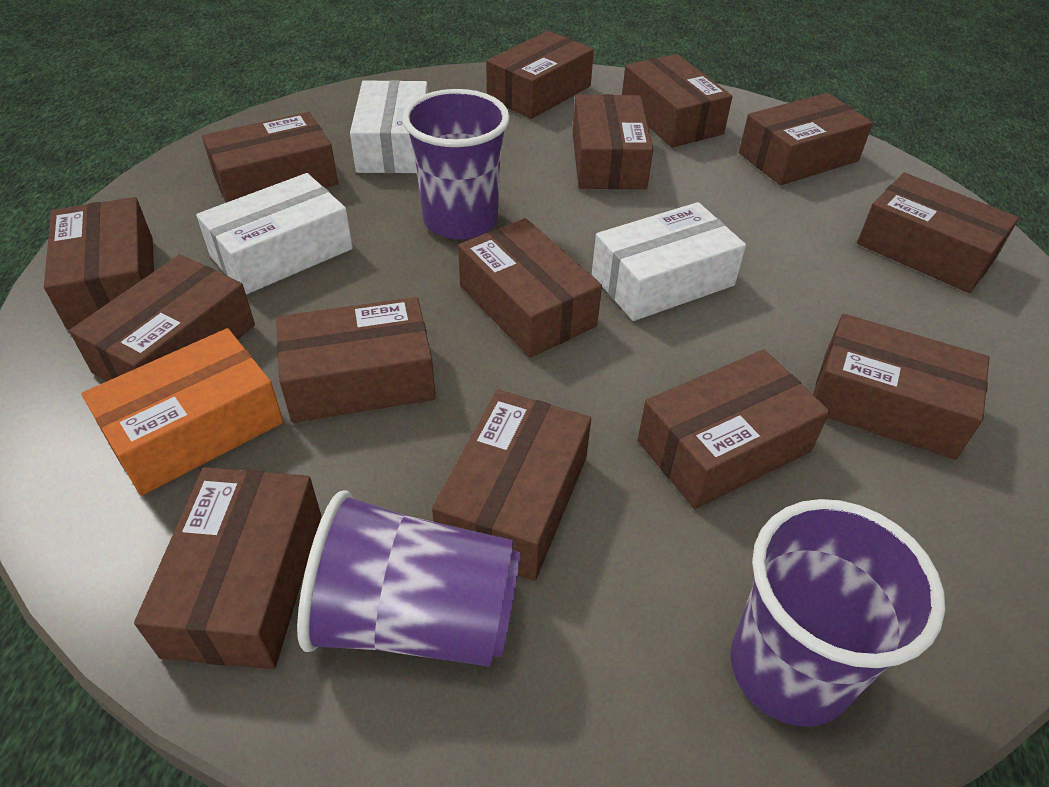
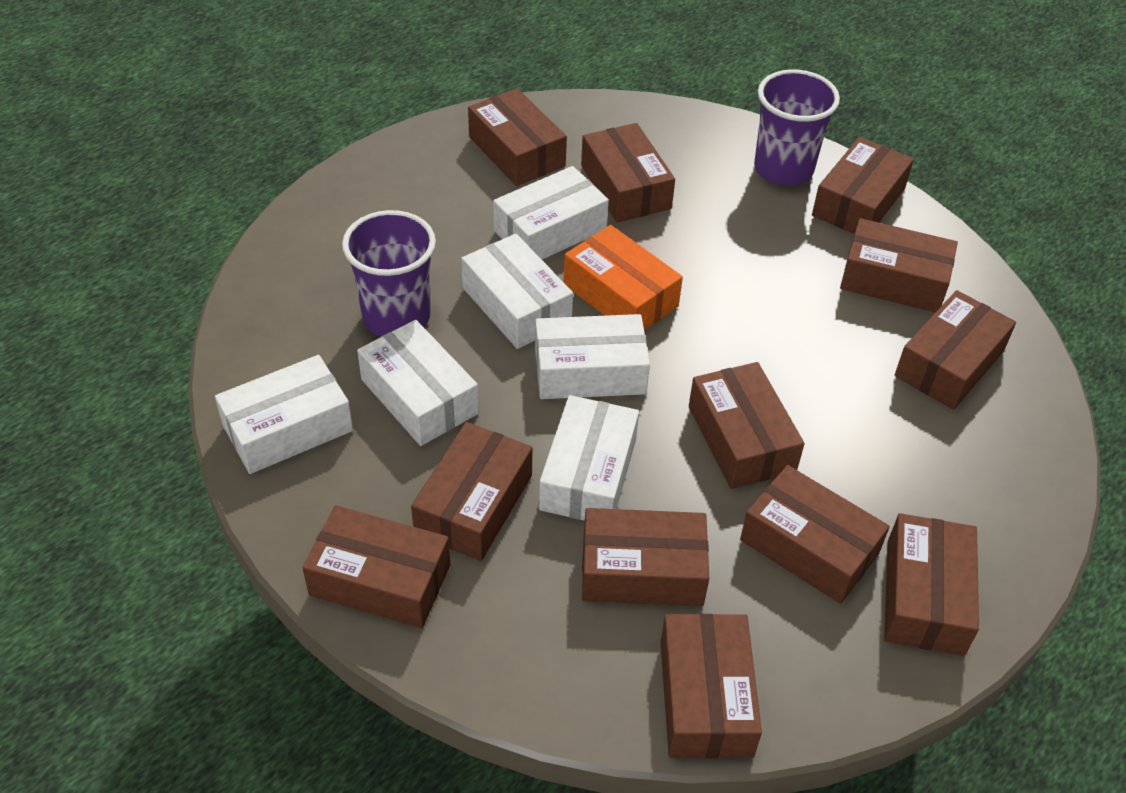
brown box: [44,197,154,329] [69,254,255,381] [134,467,321,669] [202,112,338,203] [276,297,436,423] [432,390,591,581] [458,218,602,358] [486,31,594,119] [573,94,653,189] [622,54,733,148] [638,350,830,509] [739,93,873,185] [813,314,990,460] [857,172,1019,293] = 14 -> [302,505,450,628] [411,422,532,561] [468,88,567,186] [581,123,675,223] [582,508,709,606] [660,614,762,759] [689,362,805,489] [740,465,890,604] [812,137,914,234] [840,218,958,312] [884,513,979,656] [895,290,1016,410] = 12
purple cup: [297,490,520,667] [402,89,510,240] [730,499,945,727] = 3 -> [342,210,436,337] [754,69,840,186] = 2
white box: [196,173,353,295] [350,80,428,173] [592,202,746,321] = 3 -> [215,355,353,474] [357,320,479,446] [461,234,573,349] [493,166,609,260] [535,314,650,399] [539,395,639,521] = 6

